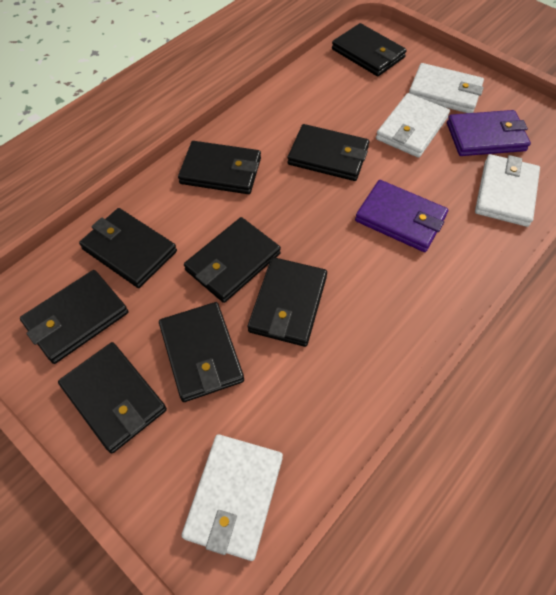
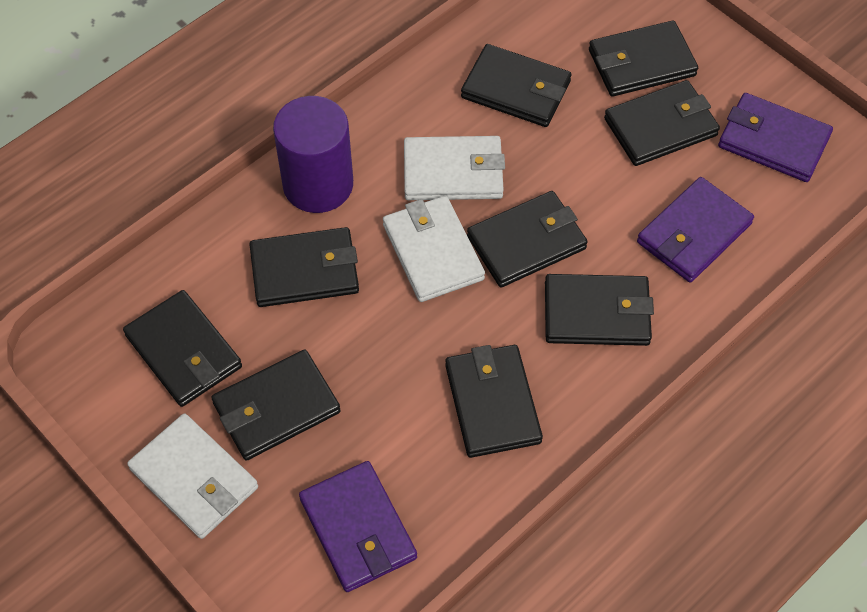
purple cylinder: none = 0 -> [273,96,353,213] = 1
purple wallet: [355,180,448,252] [447,110,531,156] = 2 -> [299,461,417,592] [637,177,754,283] [718,93,833,182] = 3
white wallet: [181,434,283,561] [376,93,450,158] [409,63,484,113] [475,154,540,227] = 4 -> [127,413,258,539] [383,196,485,302] [404,136,505,200] = 3

